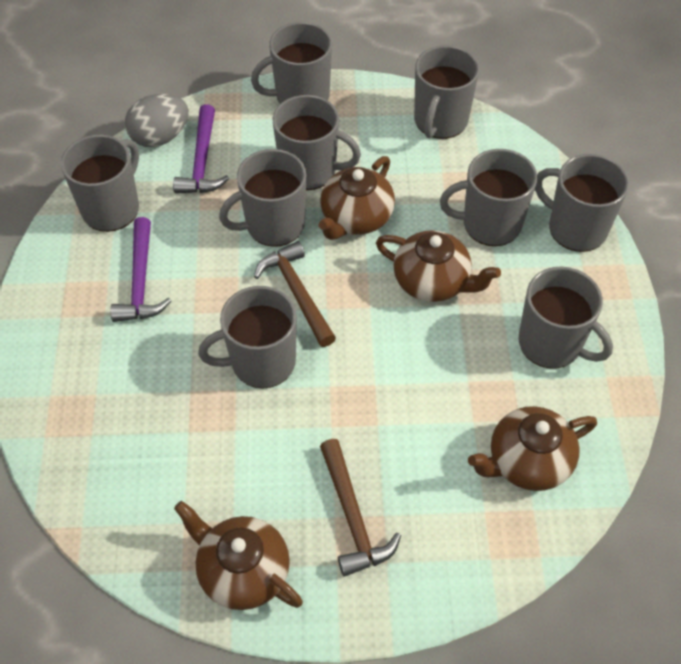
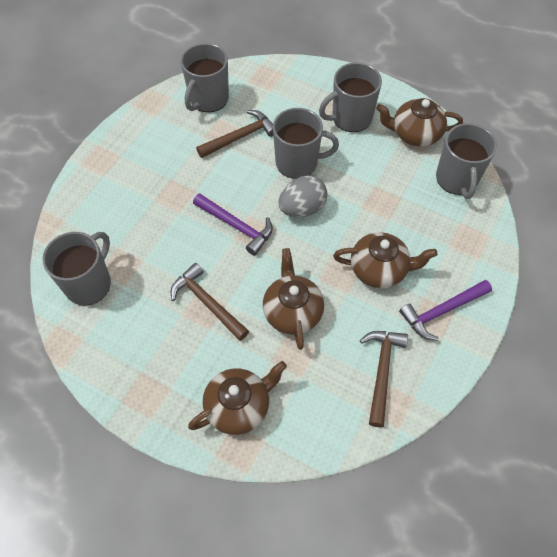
brown hammer: [254,241,336,347] [320,439,401,577] = 2 -> [171,263,249,341] [196,110,273,158] [360,331,408,427] = 3
grey mug: [61,135,139,232] [198,286,297,389] [219,149,306,247] [251,22,332,104] [273,95,361,190] [414,46,479,139] [440,149,538,246] [519,267,613,369] [535,154,629,252] = 9 -> [42,232,111,305] [181,43,229,113] [273,108,339,179] [319,62,382,132] [436,123,497,199] = 5

